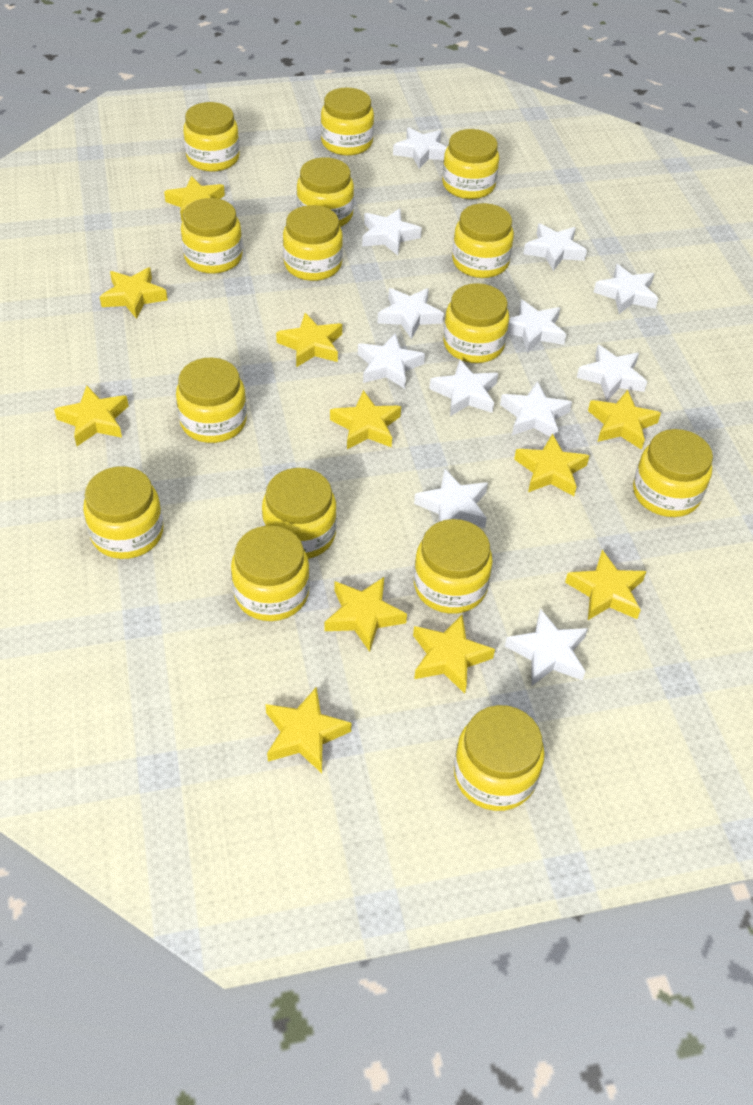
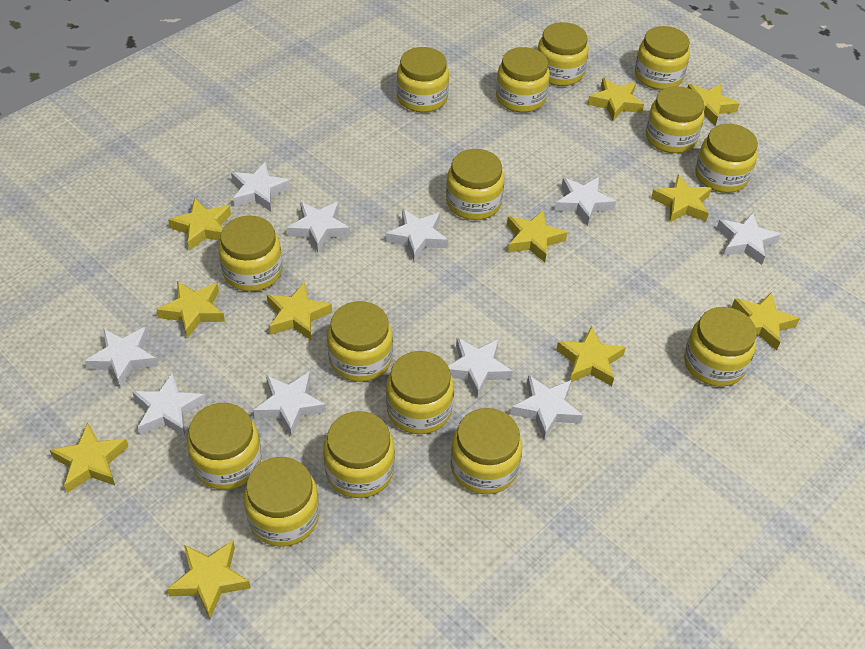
white star: [358,333,425,389] [362,208,422,255] [378,288,444,339] [393,127,447,169] [414,468,488,528] [429,360,498,416] [500,381,572,439] [505,608,588,686] [508,300,566,353] [524,223,587,271] [577,345,647,401] [593,264,659,314] = 12 -> [85,327,158,388] [132,372,206,437] [231,162,291,211] [253,372,326,437] [287,202,350,252] [386,209,448,261] [448,338,513,398] [510,375,583,440] [555,177,616,226] [717,212,781,265] = 10

